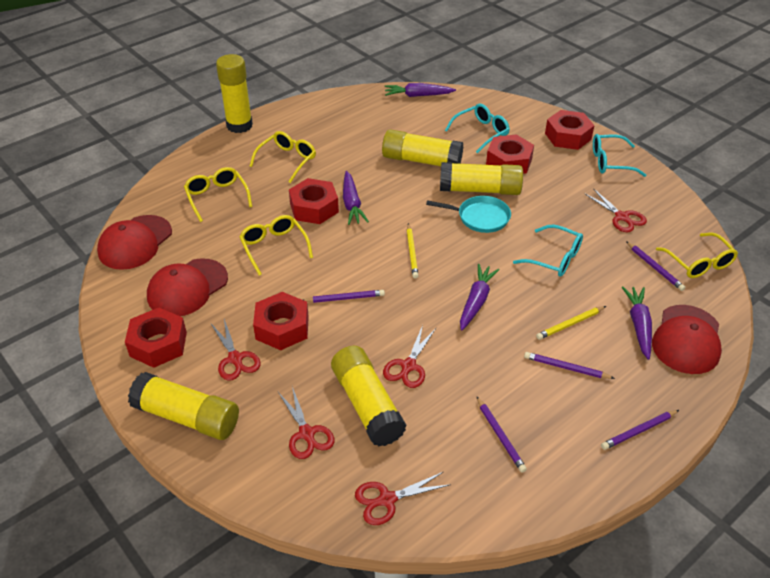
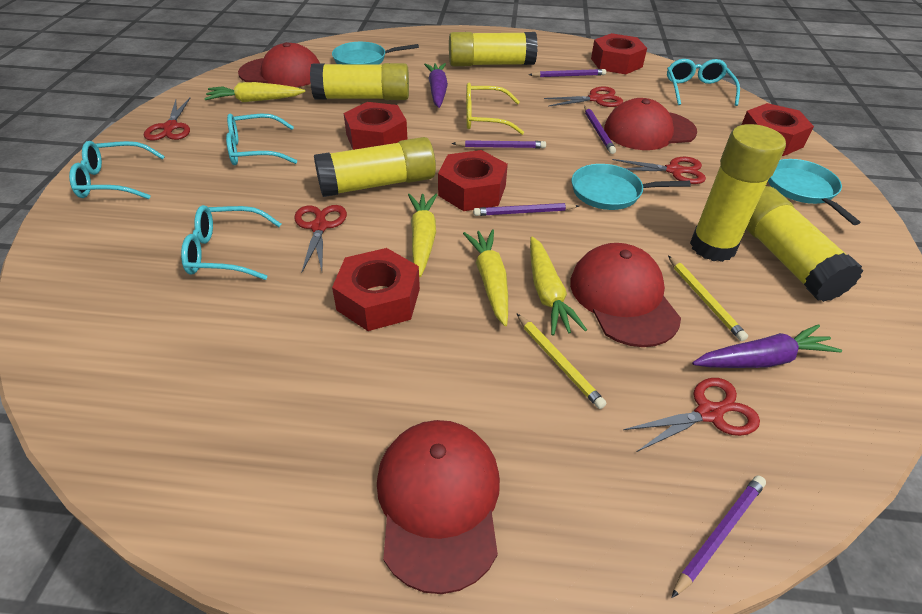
purple carrot: [343,171,369,225] [385,83,456,97] [460,264,500,331] [622,286,652,360] = 4 -> [424,63,448,108] [692,324,842,368] = 2
red cap: [97,215,172,270] [147,258,228,316] [652,305,722,374] = 3 -> [238,42,320,87] [377,420,500,594] [570,243,681,347] [604,98,697,150] = 4
turquoise glasses: [445,104,510,153] [513,225,583,277] [593,134,646,177] = 3 -> [69,141,165,199] [181,205,281,280] [226,114,297,165] [667,59,740,106] = 4
turquoise pan: [426,196,511,233] = 1 -> [332,42,419,65] [572,164,691,210] [768,159,861,225] = 3
yellow carrot: none = 0 -> [204,82,305,102] [408,194,437,277] [463,229,508,326] [530,236,587,336] = 4
yellow glasses: [184,167,252,222] [239,215,313,276] [250,131,316,183] [656,233,738,278] = 4 -> [466,83,524,135] = 1

